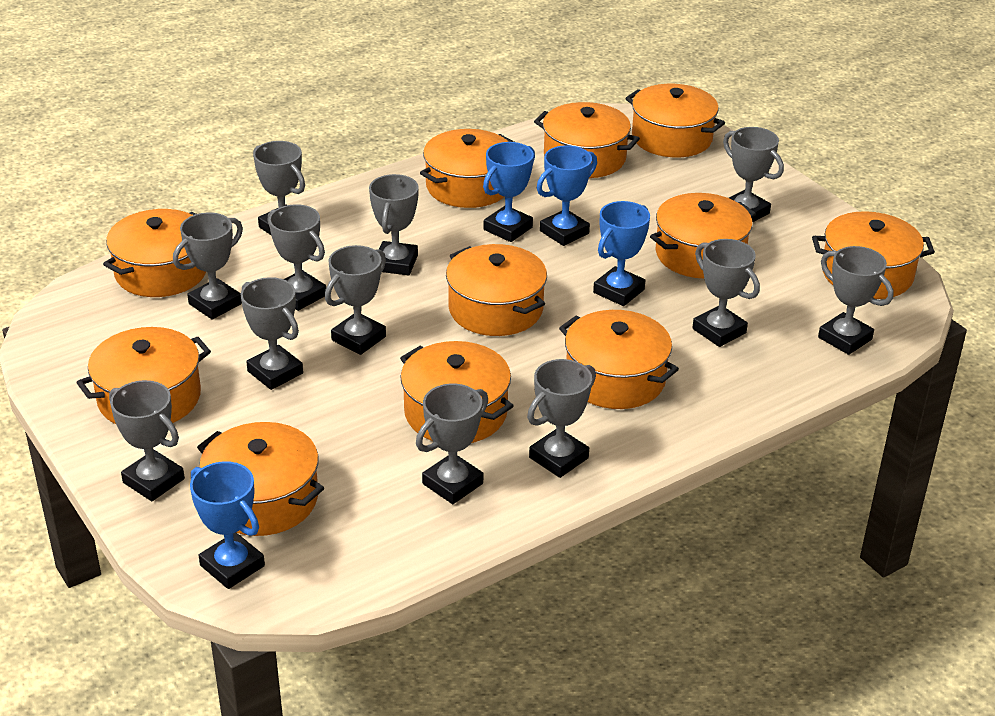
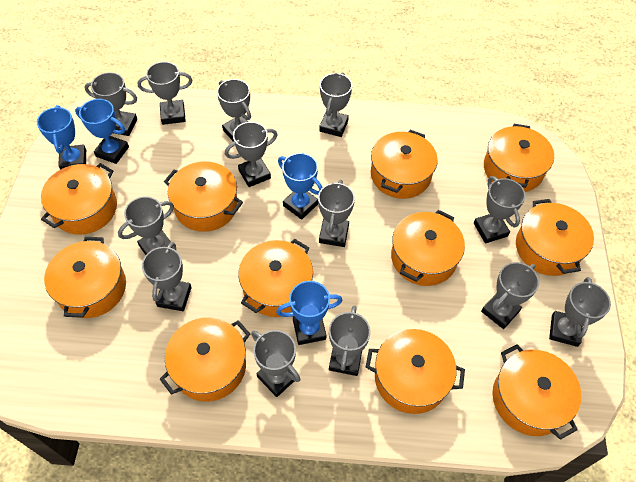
grey trophy: [109,380,185,501] [173,212,243,319] [241,277,303,390] [253,141,305,235] [268,204,326,311] [325,245,386,355] [369,174,419,275] [416,384,488,504] [527,359,596,478] [692,239,760,347] [723,127,784,223] [818,246,894,355] = 12 -> [84,72,137,136] [118,196,174,255] [138,61,193,125] [142,242,192,311] [217,79,251,142] [225,122,278,187] [251,330,300,397] [318,180,355,247] [319,72,352,137] [329,305,371,376] [474,176,526,243] [481,262,539,329] [549,277,611,347] = 13

